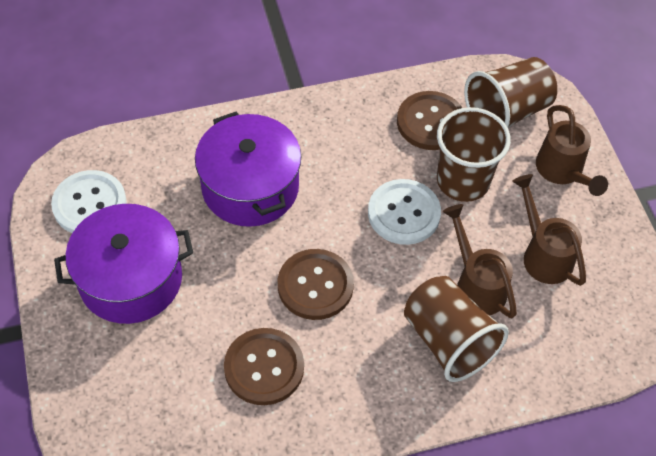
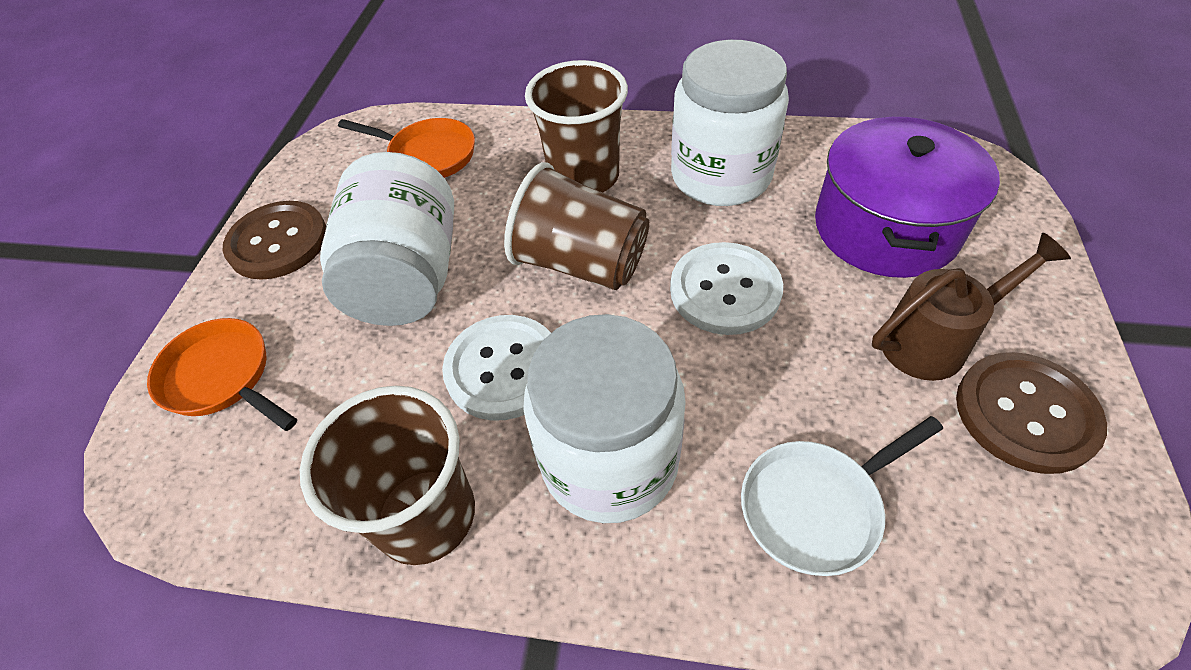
brown button: [224,328,304,405] [278,249,354,320] [397,91,462,150] = 3 -> [222,201,326,280] [956,352,1107,474] = 2
brown watering can: [443,204,517,318] [512,174,586,286] [536,105,608,196] = 3 -> [872,233,1071,381] = 1
orange pan: none = 0 -> [147,318,297,431] [338,118,475,178] = 2
purple pot: [54,204,193,324] [195,112,301,227] = 2 -> [815,117,1000,278] = 1
white jar: none = 0 -> [320,152,454,326] [523,314,686,523] [671,40,789,206] = 3
white pan: none = 0 -> [741,416,943,576] = 1

